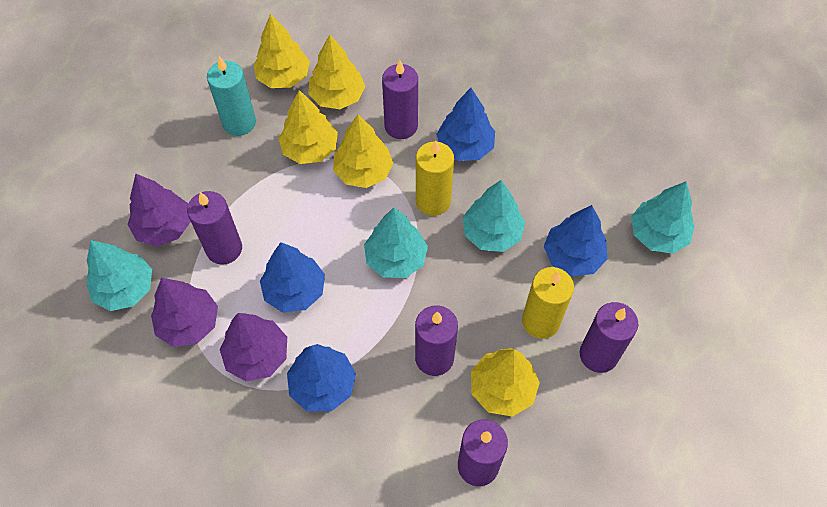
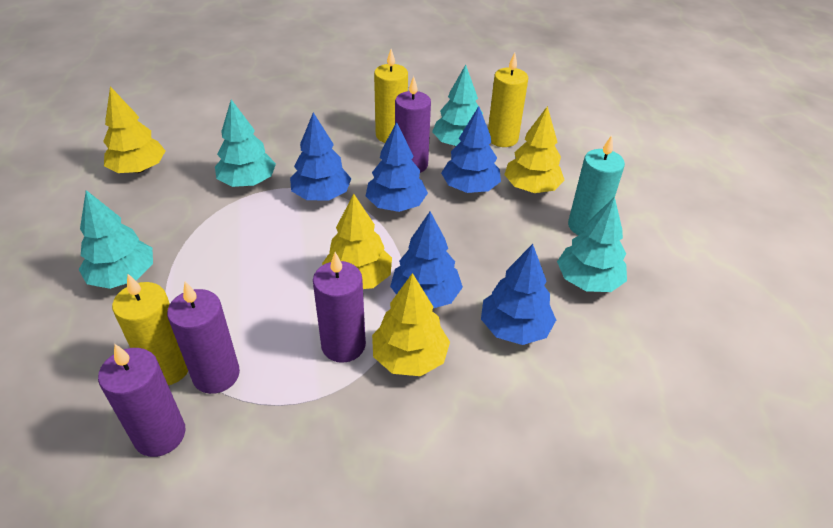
blue tree: [260,242,325,313] [287,344,356,411] [436,88,495,161] [544,205,607,276] = 4 -> [290,112,351,200] [366,122,428,212] [390,212,463,308] [441,106,501,193] [481,244,556,345] = 5
purple candle: [187,191,242,265] [382,60,418,139] [415,306,458,376] [458,420,508,486] [580,302,638,373] = 5 -> [98,344,186,457] [167,282,240,394] [313,252,366,363] [395,76,431,173] = 4
purple tree: [127,174,191,247] [151,278,218,347] [220,313,287,381] = 3 -> none = 0
yellow candle: [416,140,454,216] [522,267,574,339] = 2 -> [112,274,188,385] [374,49,408,143] [488,53,528,147] = 3
yellow tree: [254,14,310,88] [278,90,338,164] [308,34,365,109] [333,114,393,188] [471,348,540,417] = 5 -> [103,86,165,173] [322,194,392,289] [372,273,450,376] [504,106,565,193] = 4

